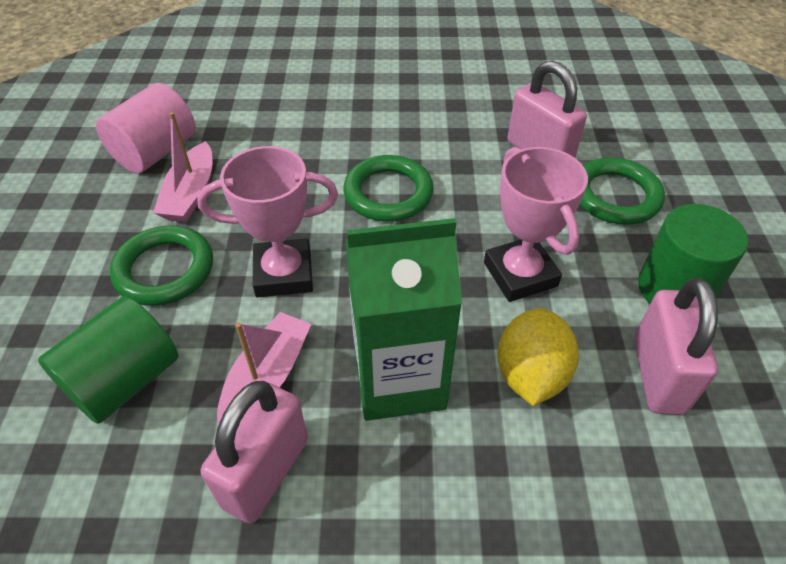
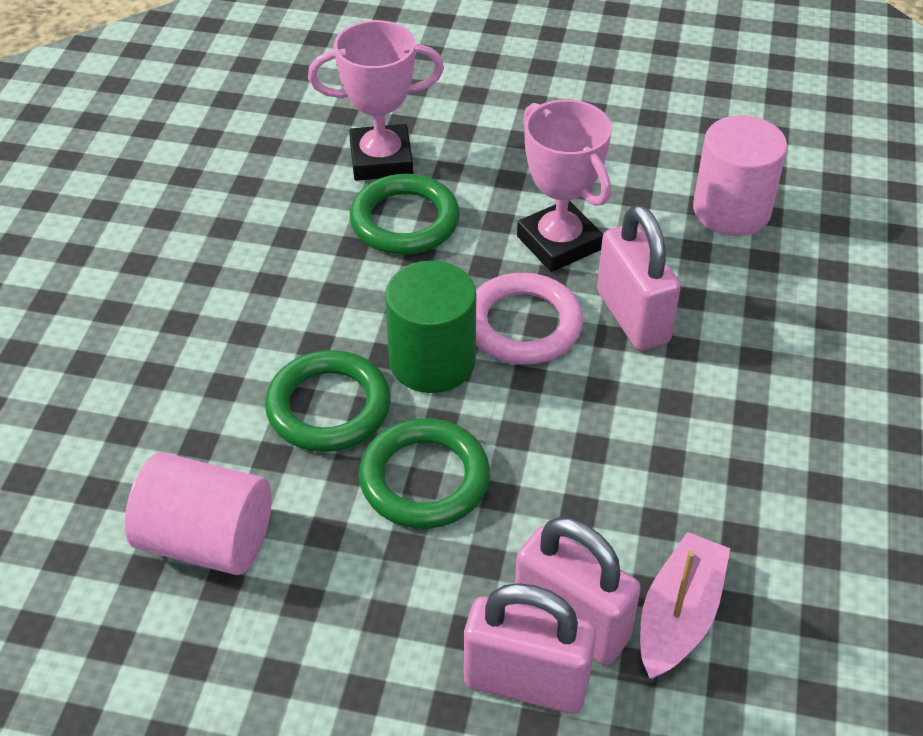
green carton: [345,218,462,421] = 1 -> none = 0
green cylinder: [38,296,179,424] [638,204,748,304] = 2 -> [385,261,476,393] = 1
pink boat: [153,112,213,222] [217,312,311,425] = 2 -> [640,532,730,679] = 1
pink cylinder: [96,83,196,173] = 1 -> [125,453,272,575] [693,115,787,236] = 2
pink ring: none = 0 -> [476,273,583,365] = 1
yellow lemon: [497,308,579,406] = 1 -> none = 0

